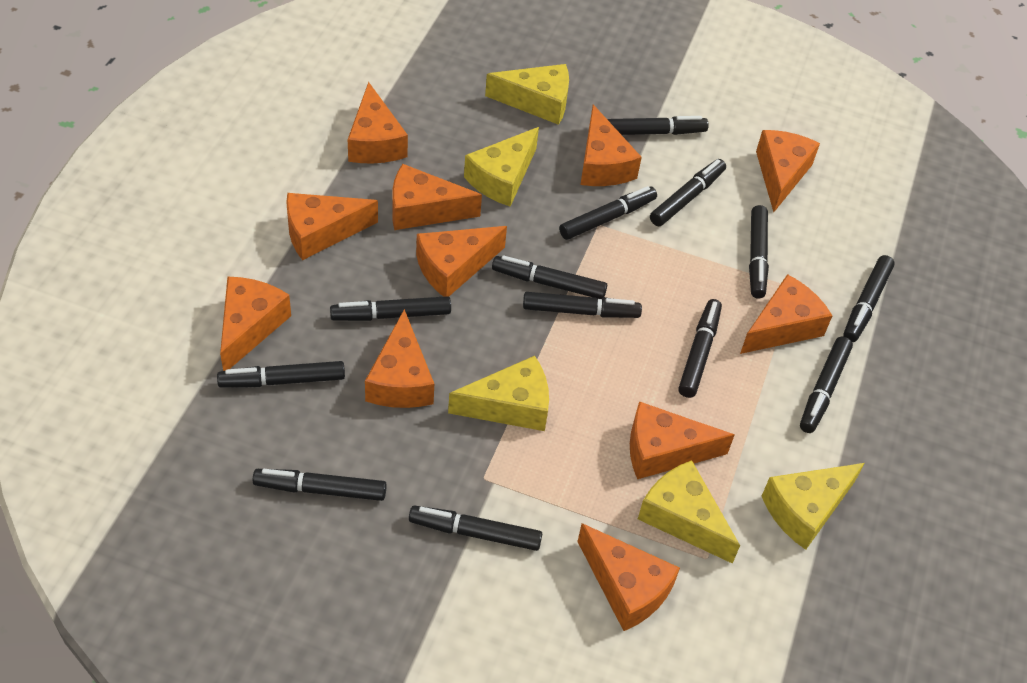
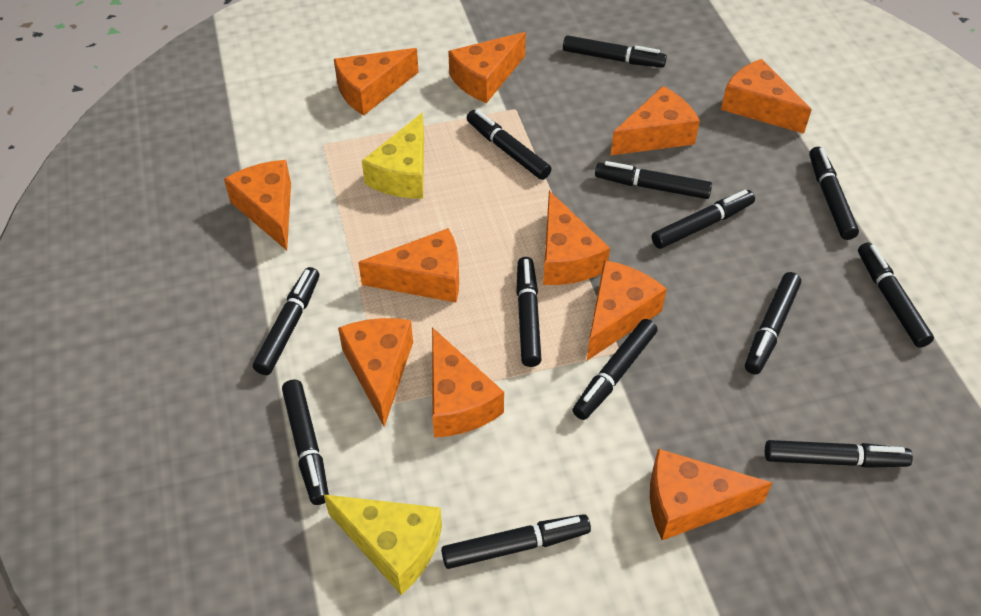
yellow cheese: [448,356,549,431] [464,127,539,207] [485,64,569,125] [638,460,740,564] [762,463,865,550] = 5 -> [323,494,442,595] [362,113,424,199] = 2

